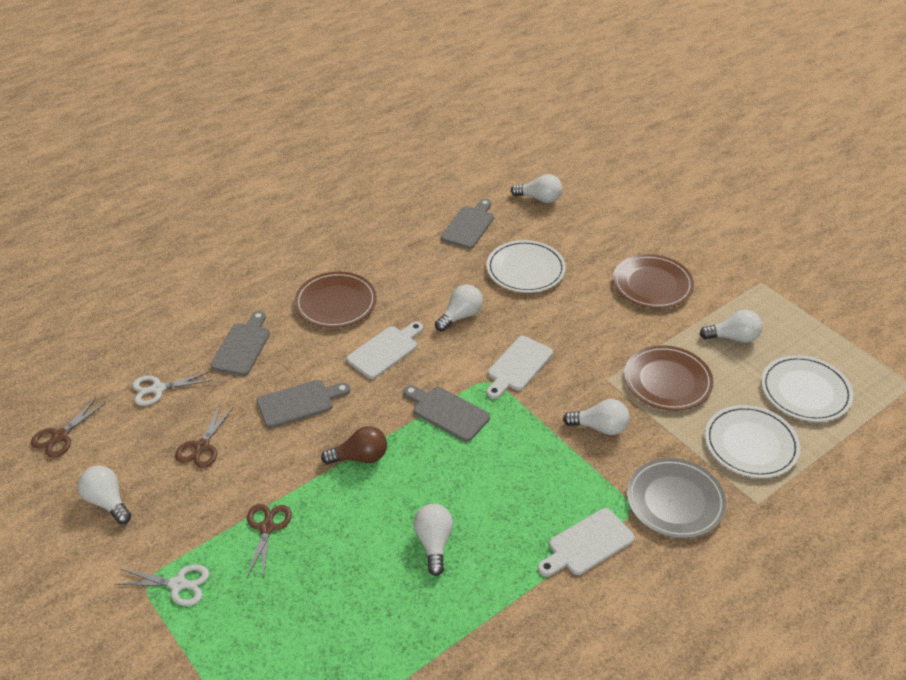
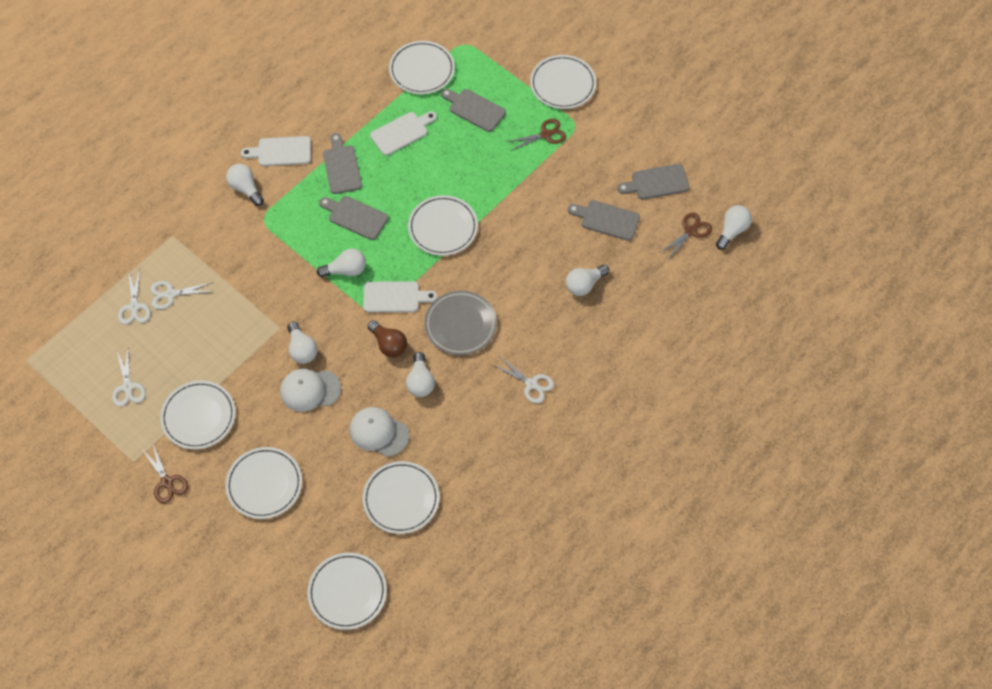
brown plate: [294,272,377,328] [613,254,694,308] [624,345,713,411] = 3 -> none = 0
grey cutting board: [211,311,270,376] [257,380,350,428] [403,385,490,442] [441,199,494,249] = 4 -> [319,196,388,240] [323,133,362,194] [441,89,506,132] [568,200,640,241] [617,164,689,199] = 5
white cap: none = 0 -> [280,369,341,412] [350,407,409,457] = 2
white plate: [486,240,566,293] [705,405,801,478] [761,355,853,422] = 3 -> [160,381,236,449] [225,447,302,519] [307,552,387,630] [363,461,439,534] [389,41,455,94] [408,195,478,256] [530,55,596,109] = 7
white scissors: [115,564,209,606] [132,371,212,406] = 2 -> [112,350,146,407] [118,269,151,324] [150,281,213,309] [493,356,554,403] = 4

